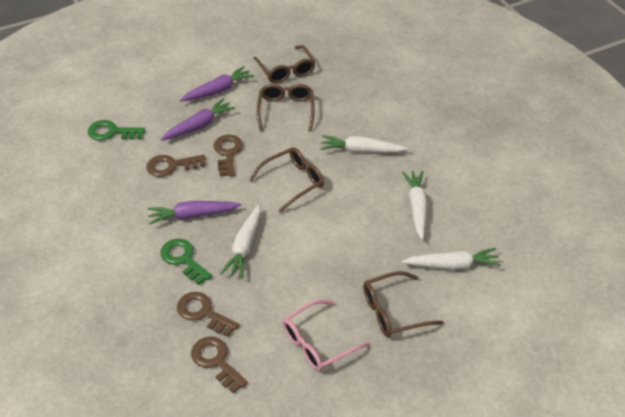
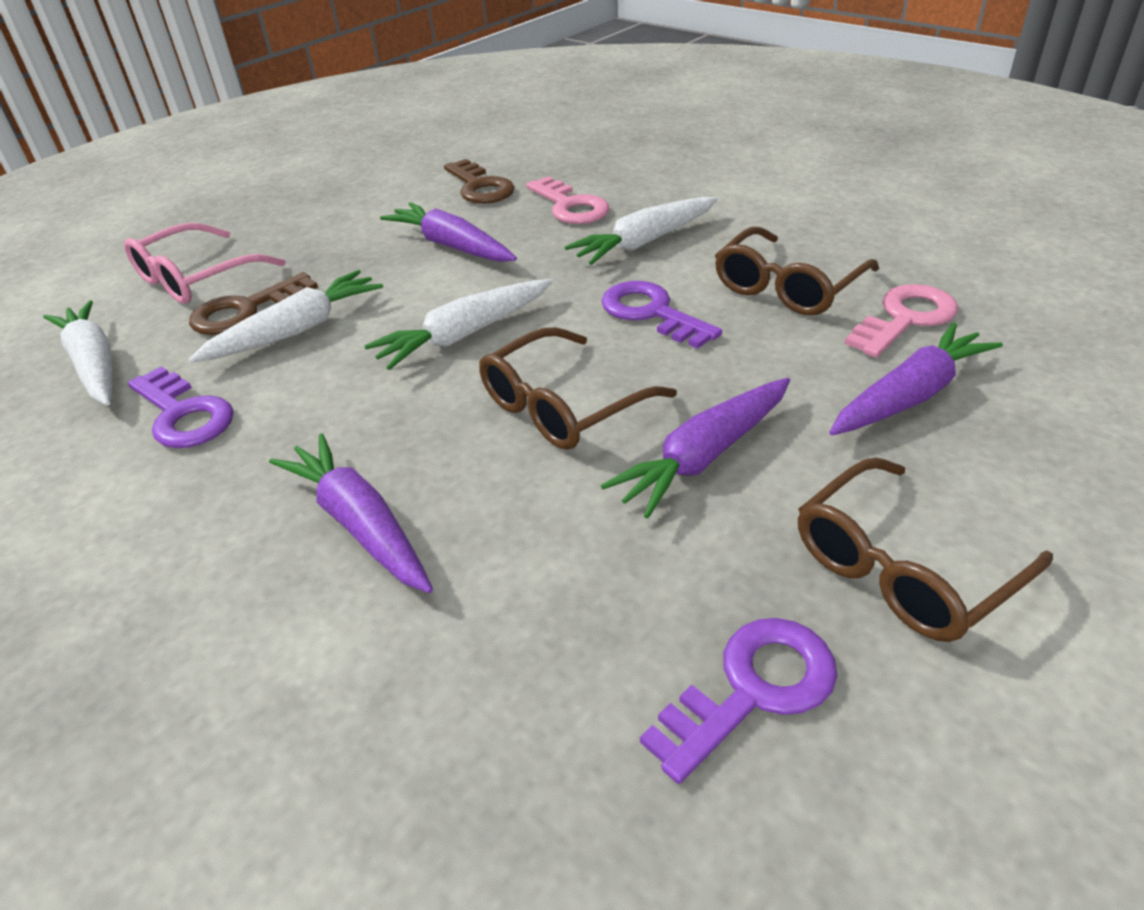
brown glasses: [249,147,324,213] [253,45,315,83] [257,84,315,131] [363,271,443,337] = 4 -> [479,327,677,450] [715,227,879,316] [798,457,1053,642] = 3
brown key: [146,155,206,177] [177,292,239,337] [191,337,248,393] [213,135,243,176] = 4 -> [189,272,318,335] [444,159,515,204] = 2
green key: [88,120,145,140] [161,239,212,285] = 2 -> none = 0
pink key: none = 0 -> [526,176,609,224] [844,284,958,358] = 2
purple carrot: [147,201,241,225] [160,98,235,141] [179,66,254,102] = 3 -> [269,433,433,593] [380,202,517,262] [601,378,790,519] [829,322,1003,436] = 4
purple key: none = 0 -> [128,366,233,448] [601,281,722,349] [640,618,837,784] = 3

